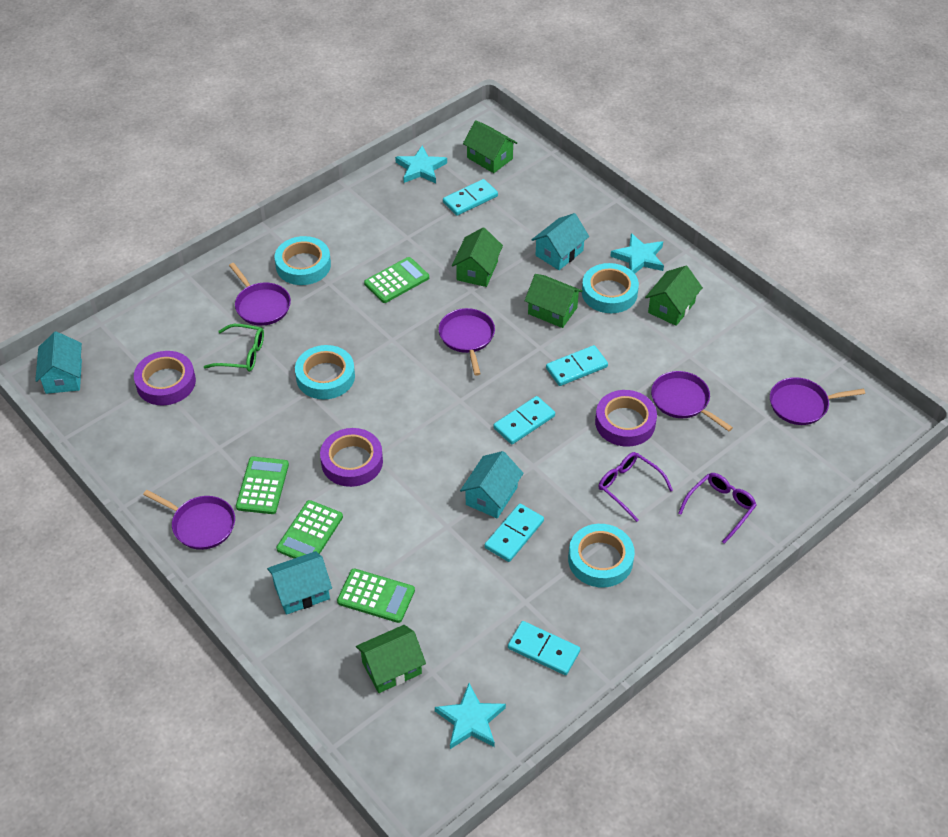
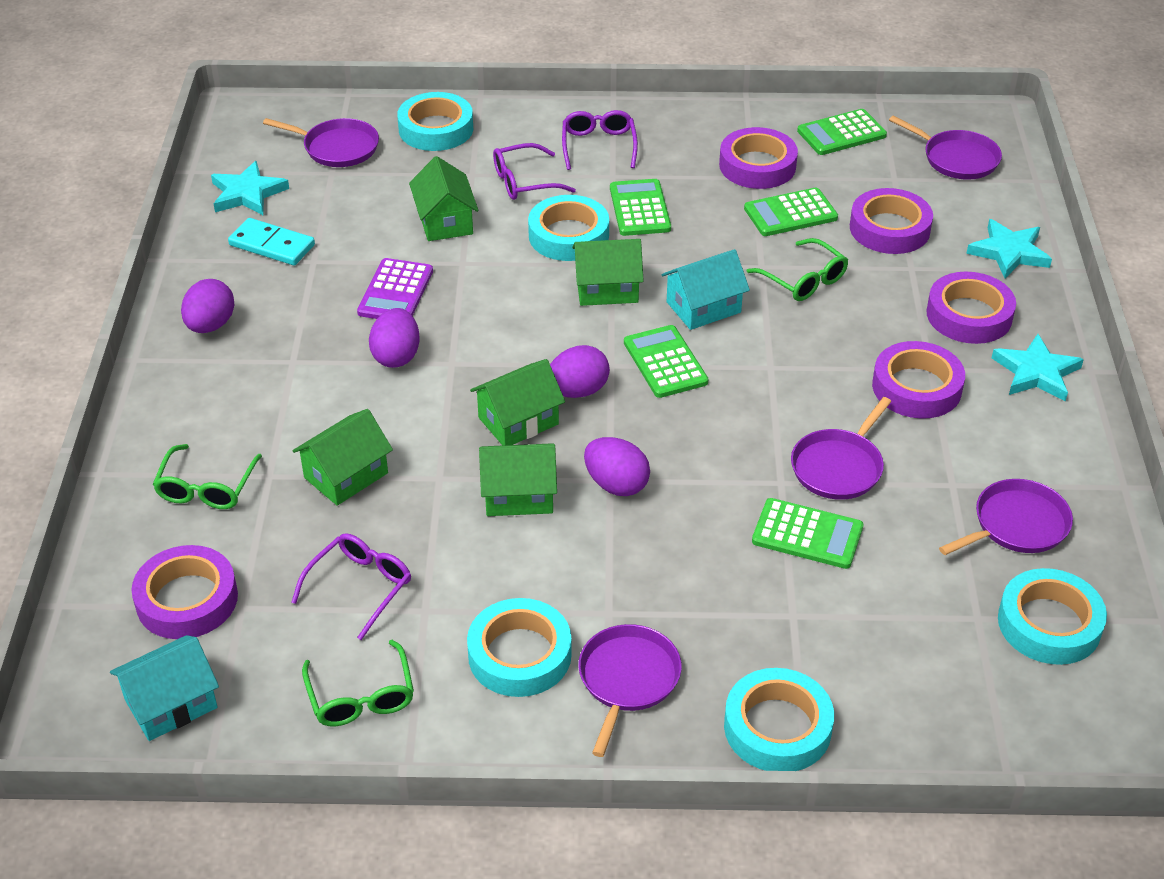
green calculator: [236,457,289,514] [276,500,343,558] [337,569,415,623] [364,257,429,303] = 4 -> [610,179,671,236] [624,325,708,398] [744,188,838,236] [752,498,863,569] [797,109,887,155] = 5
green glasses: [204,324,264,372] = 1 -> [153,444,262,509] [302,640,414,726] [747,238,848,301] = 3
purple calculator: none = 0 -> [357,258,433,319] = 1
purple egg: none = 0 -> [181,279,235,333] [369,308,420,368] [550,345,610,398] [584,437,650,496] = 4
purple glasses: [598,452,673,522] [678,473,757,544] = 2 -> [291,533,411,640] [493,143,576,200] [562,110,638,170] = 3
purple tape: [134,351,196,405] [320,428,383,487] [595,390,657,447] = 3 -> [132,545,238,639] [719,127,798,189] [850,188,933,254] [872,341,965,419] [926,272,1016,344] = 5
turquoise domino: [443,179,498,216] [485,504,544,562] [493,396,555,444] [508,621,580,675] [546,345,608,386] = 5 -> [228,218,315,265] = 1
turquoise house: [35,331,82,394] [267,551,332,615] [460,451,523,519] [532,213,589,270] = 4 -> [110,635,219,741] [661,249,750,330] = 2
turquoise tape: [275,236,331,285] [295,345,355,399] [568,524,635,588] [582,263,639,313] = 4 -> [397,92,473,151] [467,598,572,697] [528,195,609,261] [724,668,834,771] [998,568,1107,665] = 5

